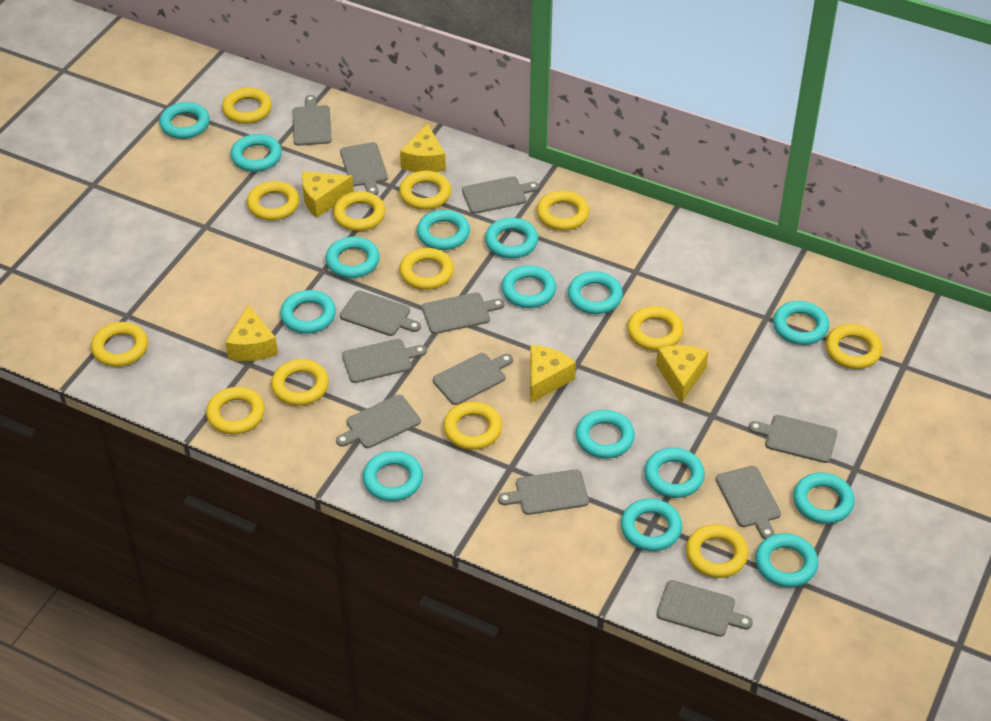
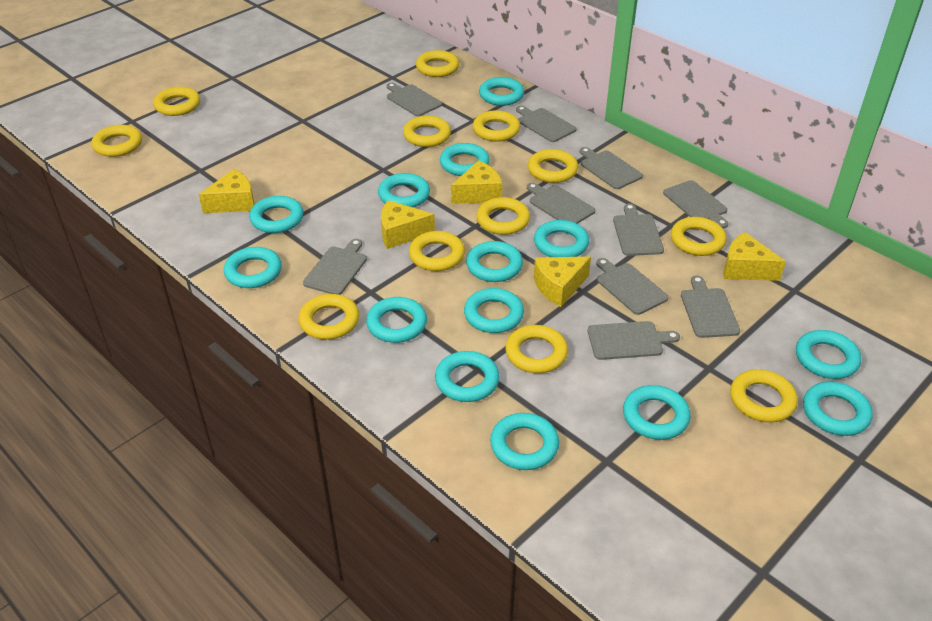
grey cutting board: [292,95,332,146] [336,395,421,448] [340,142,388,195] [340,290,421,336] [342,339,427,383] [422,292,505,334] [433,353,513,405] [462,176,539,214] [498,469,589,515] [656,580,753,637] [716,466,781,539] [749,415,837,463] = 12 -> [303,239,367,295] [387,83,442,116] [516,106,577,142] [527,183,595,224] [580,147,643,189] [587,321,680,360] [596,258,668,315] [613,203,664,256] [663,180,729,228] [681,276,740,338] = 10
turquoise ring: [159,102,210,139] [231,134,282,172] [280,290,336,334] [326,237,380,278] [363,451,423,501] [417,210,470,250] [485,218,538,258] [501,265,556,308] [568,271,623,314] [576,410,635,458] [621,499,682,551] [644,448,705,498] [755,533,818,587] [773,301,829,345] [793,472,855,524] = 15 -> [224,247,282,288] [249,196,304,233] [366,297,427,343] [378,173,430,207] [435,351,500,402] [440,143,490,176] [464,288,524,333] [466,241,523,282] [479,77,524,106] [490,413,559,470] [534,220,589,257] [623,385,691,440] [796,330,861,379] [803,382,873,436] = 14
yellow ring: [91,322,148,367] [206,387,265,434] [222,88,272,124] [247,181,299,221] [271,359,329,406] [333,191,386,231] [399,171,451,210] [400,248,454,290] [443,402,502,450] [537,191,589,230] [627,306,684,351] [686,524,748,578] [825,324,882,369] = 13 -> [92,125,142,157] [153,87,200,116] [299,294,359,340] [403,116,451,147] [409,231,465,271] [416,50,459,77] [473,110,520,142] [476,197,530,235] [505,325,568,373] [528,149,578,183] [671,217,727,256] [730,369,798,422] = 12

